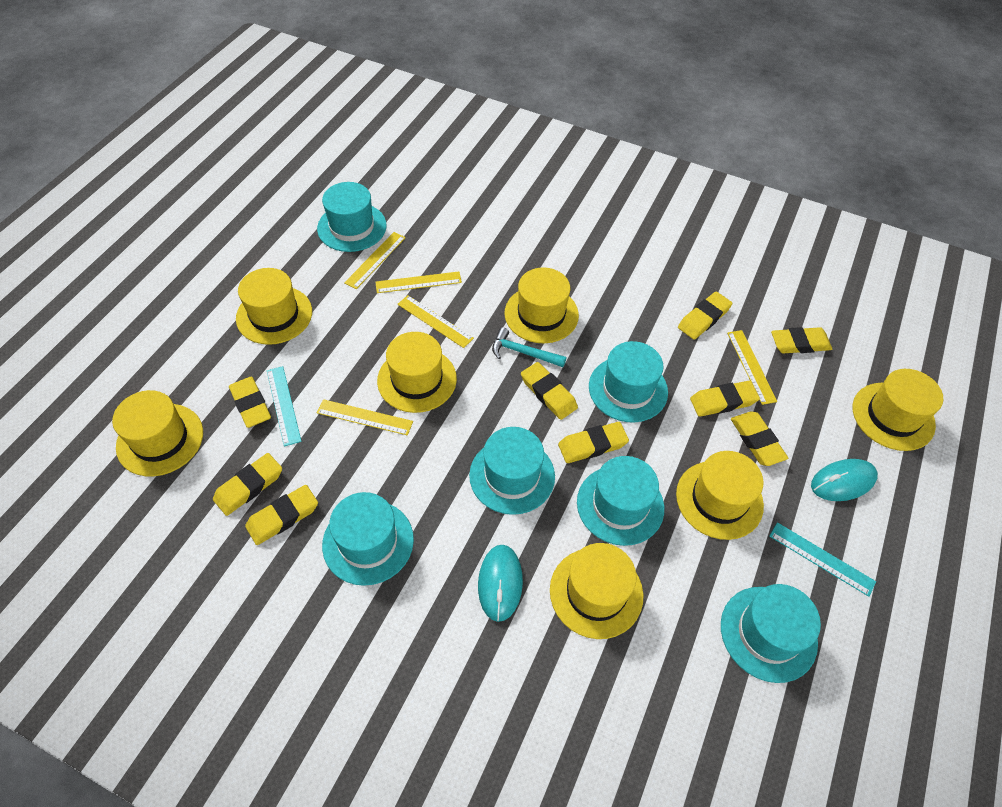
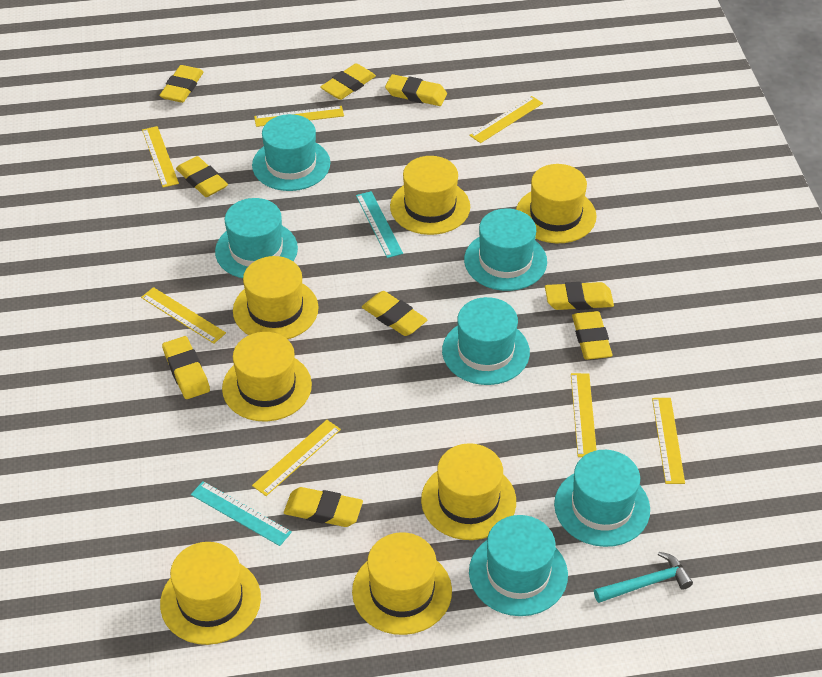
turquoise mouse: [478,545,523,622] [811,459,878,501] = 2 -> none = 0
yellow ruler: [317,399,413,435] [344,232,406,289] [375,271,462,293] [397,295,474,348] [727,330,777,405] = 5 -> [141,287,226,344] [142,126,179,188] [252,420,341,496] [254,106,344,127] [469,96,543,143] [571,373,597,457] [652,398,685,484] = 7

